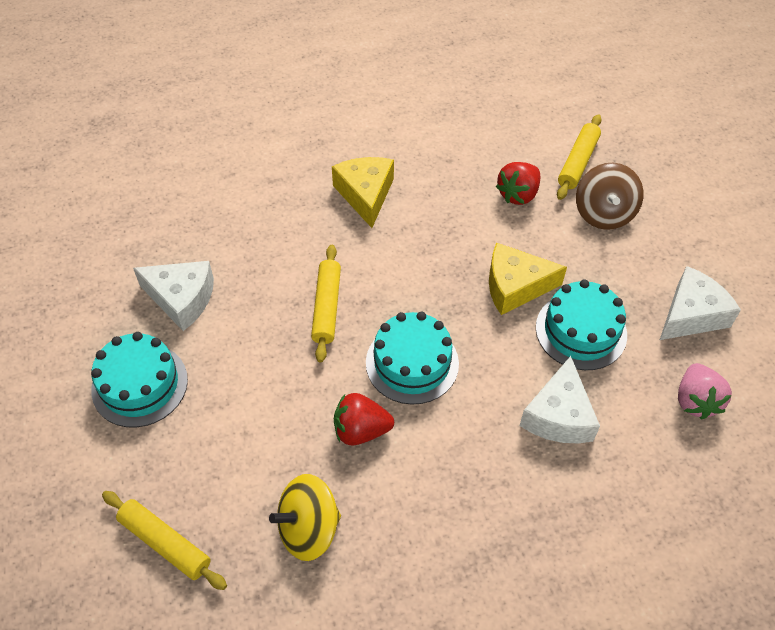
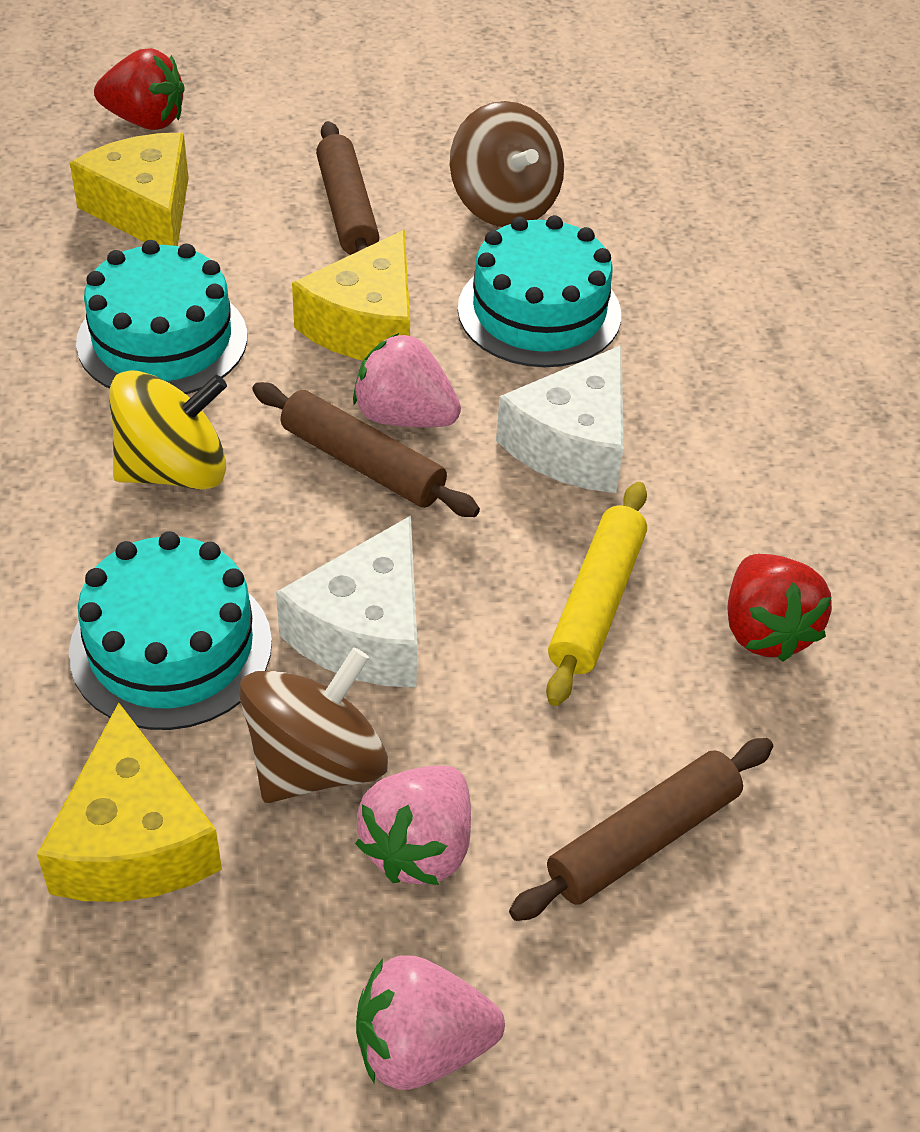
brown rolling pin: none = 0 -> [252,382,480,517] [316,121,379,255] [509,738,773,921] = 3
brown spinning top: [576,163,644,230] = 1 -> [238,648,388,803] [450,101,564,227] = 2
pink strawberry: [678,363,732,420] = 1 -> [353,333,461,427] [355,766,471,885] [356,955,505,1090] = 3
white cheese: [133,261,214,331] [519,356,600,443] [660,266,741,340] = 3 -> [276,516,418,688] [496,345,623,493] = 2
yellow cheese: [332,157,394,228] [489,243,567,315] = 2 -> [37,703,222,902] [70,133,189,246] [292,230,410,361] = 3
yellow rolling pin: [102,491,227,590] [311,245,341,363] [557,114,602,200] = 3 -> [546,482,647,706] = 1

